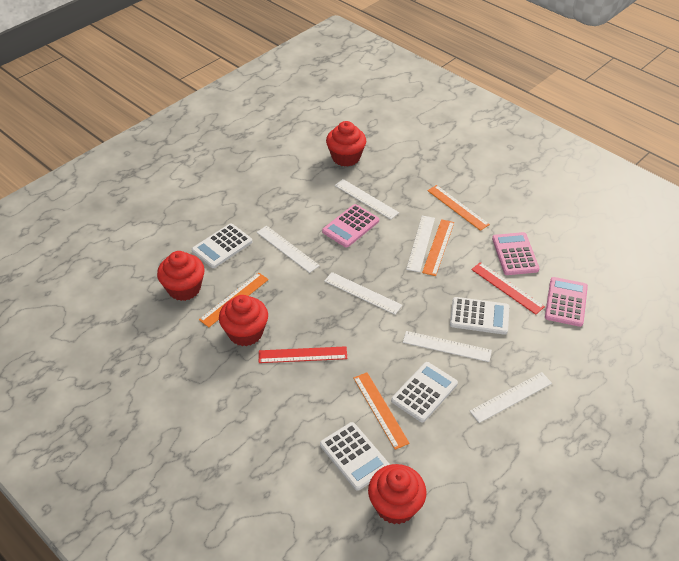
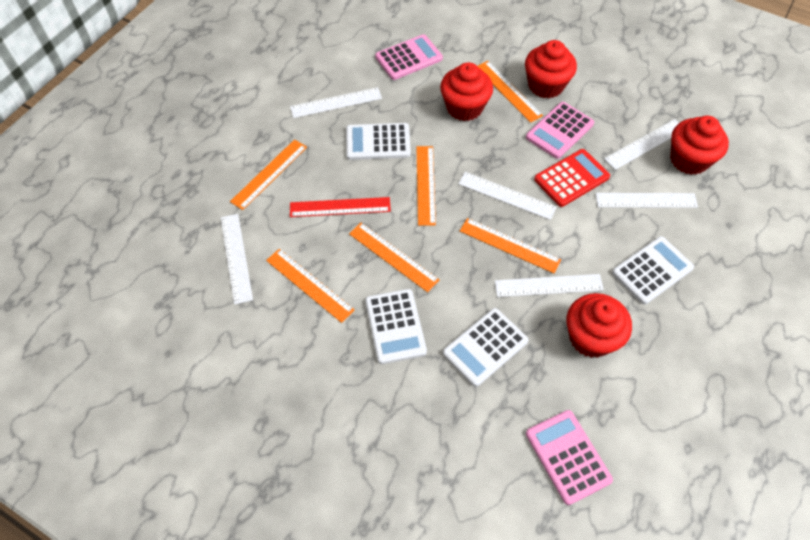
orange ruler: [199,272,269,327] [354,372,410,450] [422,219,454,276] [427,185,490,231] = 4 -> [230,139,307,210] [266,249,354,323] [349,223,439,292] [416,146,436,226] [460,218,561,273] [478,61,543,123] = 6
red calculator: none = 0 -> [534,149,610,207] = 1
red ruler: [259,346,347,363] [471,262,545,315] = 2 -> [290,197,391,217] = 1

